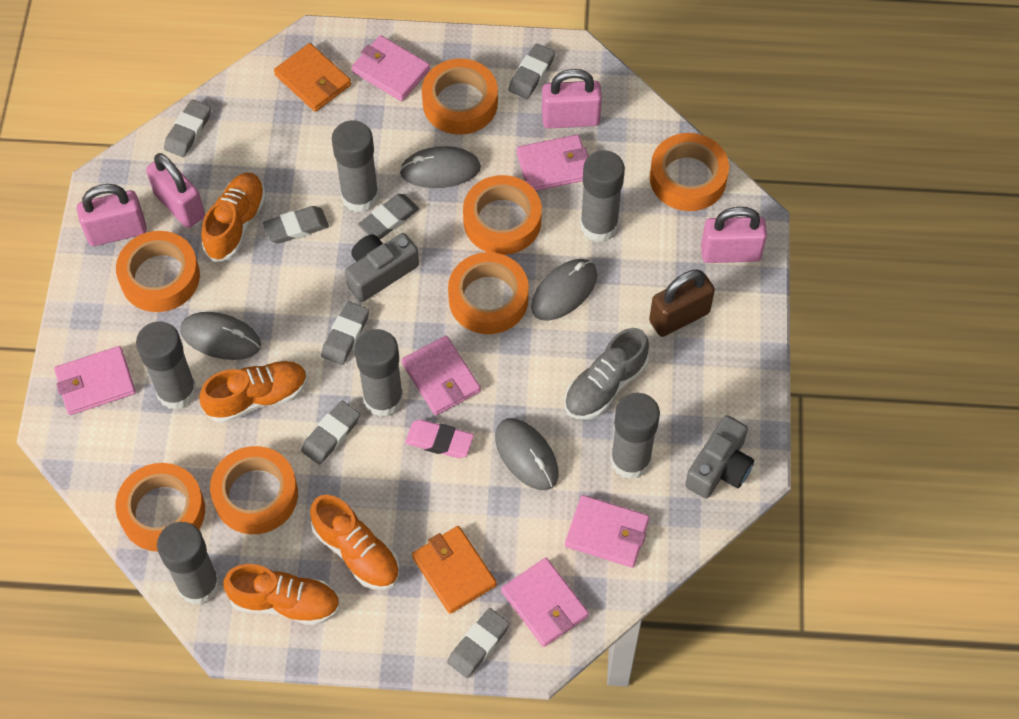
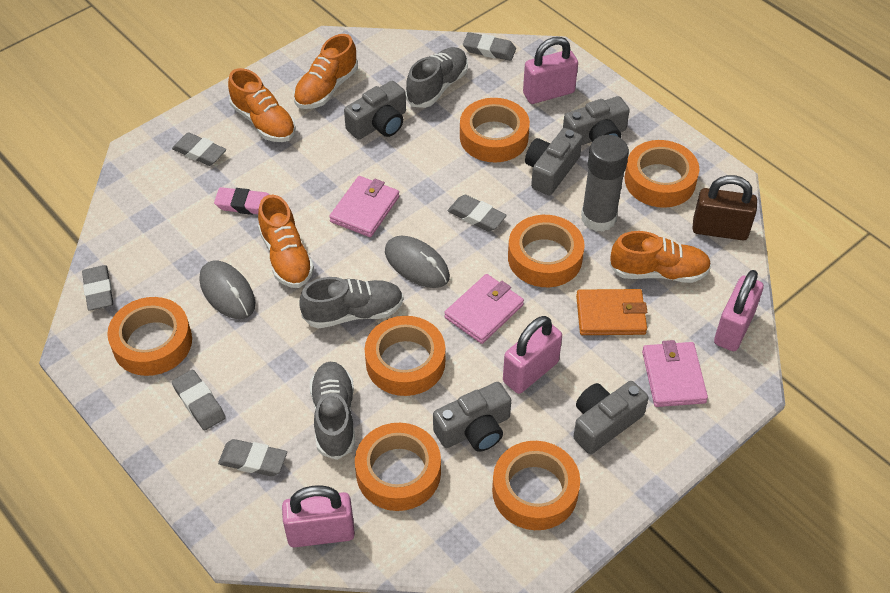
grey camera: [345,233,419,302] [685,415,754,499] = 2 -> [344,81,406,140] [433,382,511,452] [525,128,583,195] [563,96,630,145] [573,381,648,454] = 5
grey eraser: [164,99,211,157] [263,206,329,244] [301,401,360,465] [321,301,369,365] [358,194,419,239] [447,608,510,678] [508,43,555,99] = 7 -> [82,265,114,311] [172,132,226,166] [172,370,226,430] [218,439,287,476] [448,195,507,232] [463,32,516,61] = 6
grey glue stick: [136,321,197,410] [157,522,220,605] [332,120,379,212] [355,329,403,417] [580,150,625,242] [610,393,660,479] = 6 -> [581,135,629,232] = 1
grey mouse: [180,312,261,360] [399,146,481,188] [495,418,558,490] [531,259,597,321] = 4 -> [199,261,255,319] [385,236,450,288] = 2
grey shoe: [565,328,649,419] = 1 -> [299,277,403,328] [310,362,355,460] [406,47,468,108] = 3
orange wallet: [274,43,351,112] [412,526,497,614] = 2 -> [576,289,647,335] = 1
pink wallet: [54,346,136,415] [352,35,430,101] [401,336,481,415] [501,558,589,647] [517,134,589,191] [565,495,650,568] = 6 -> [329,176,399,237] [444,274,524,344] [642,340,708,407] = 3

